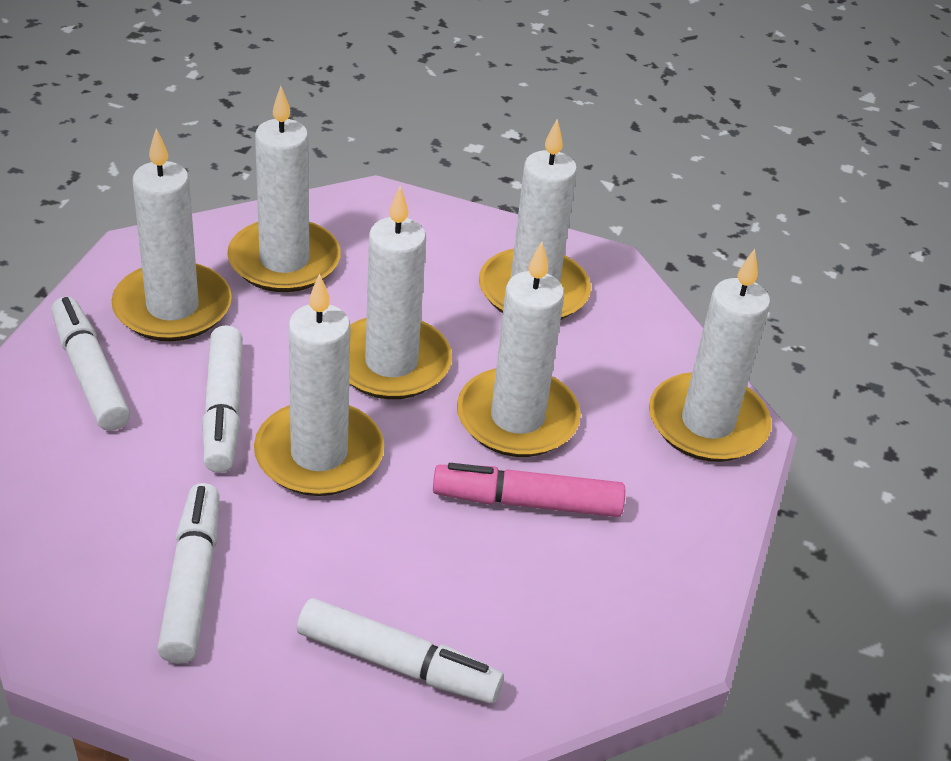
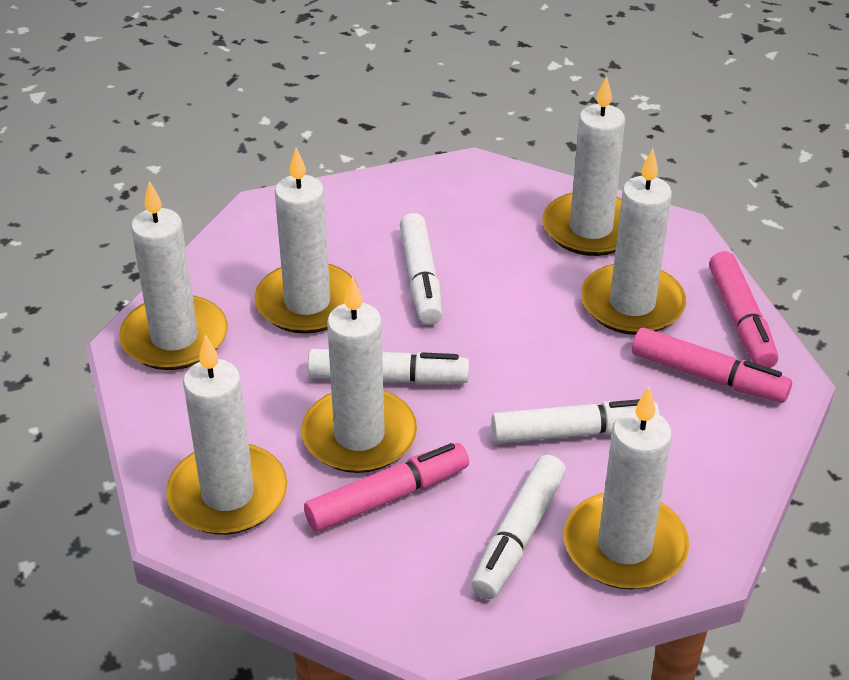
pink marker: [433,463,625,517] = 1 -> [304,443,469,532] [632,328,792,403] [709,251,778,368] = 3

